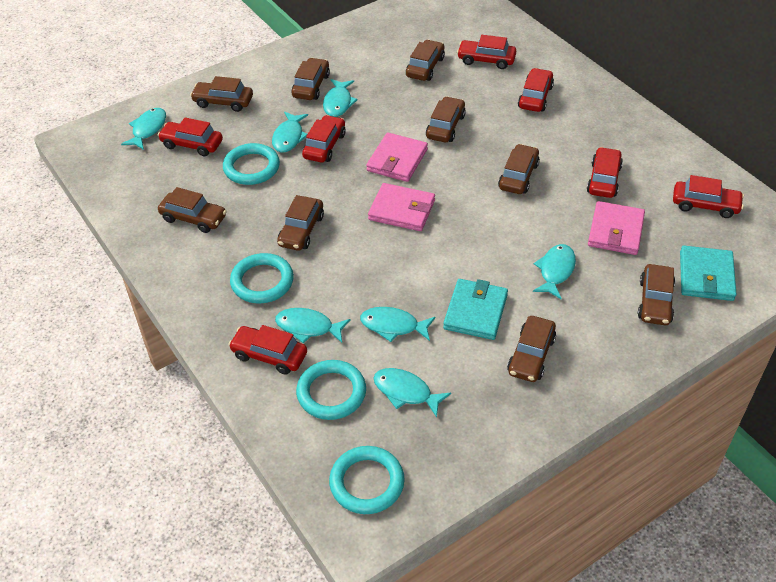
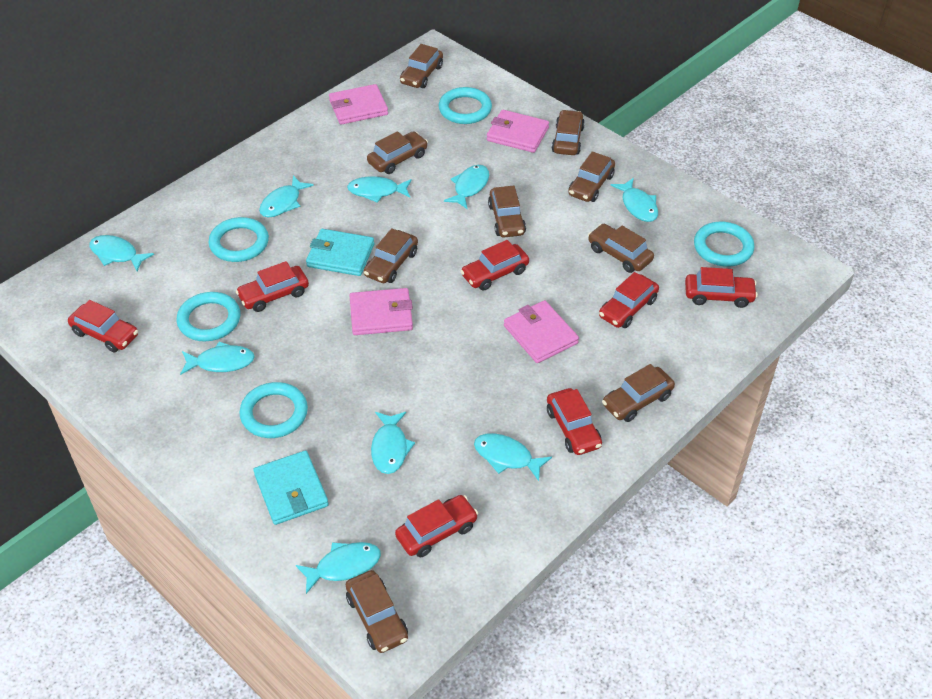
pink wallet: [366,133,428,182] [368,183,435,231] [588,201,645,255] = 3 -> [329,84,388,125] [349,288,413,335] [487,110,549,153] [504,300,579,363] = 4
turquoise fish: [121,108,166,150] [272,112,308,153] [275,308,350,344] [323,79,358,117] [360,307,435,342] [373,368,451,417] [533,244,576,299] = 7 -> [89,235,154,271] [180,342,255,375] [259,175,314,218] [296,542,381,594] [347,176,412,203] [371,412,415,474] [444,165,489,209] [474,433,552,481] [610,178,658,222] = 9
turquoise ring: [223,143,280,185] [230,253,294,303] [296,360,366,420] [329,446,405,514] = 4 -> [177,292,240,341] [208,217,269,262] [239,382,308,438] [438,87,492,124] [694,221,755,267] = 5

